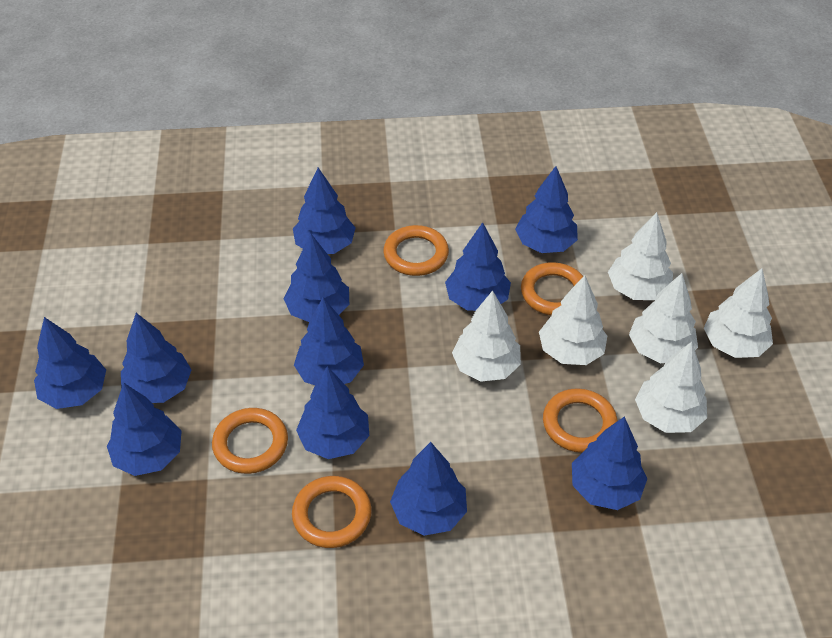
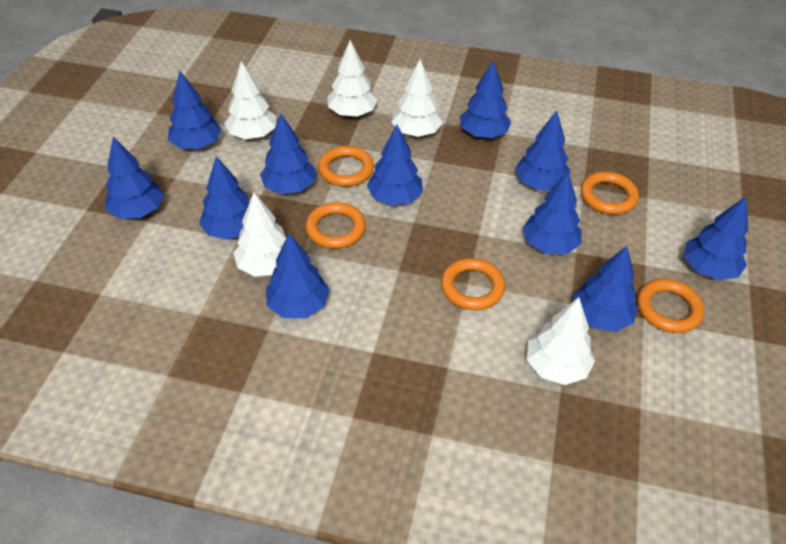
white tree: [452,291,521,382] [539,275,607,365] [608,212,673,300] [629,273,698,363] [635,342,707,433] [704,268,773,358] = 6 -> [224,61,276,139] [233,192,287,277] [328,40,377,117] [391,59,443,137] [527,297,595,385] = 5

